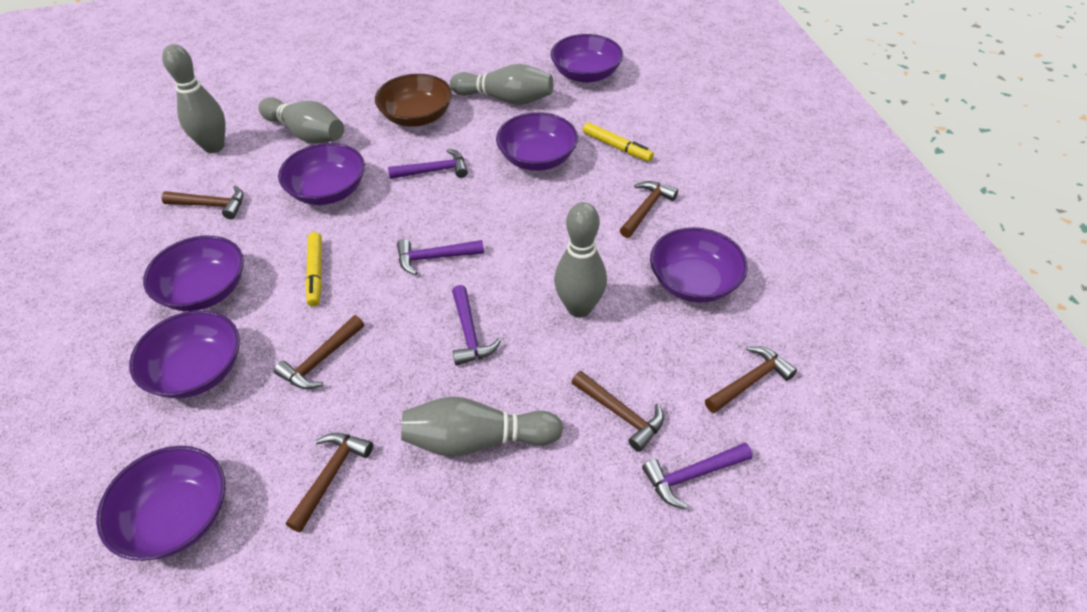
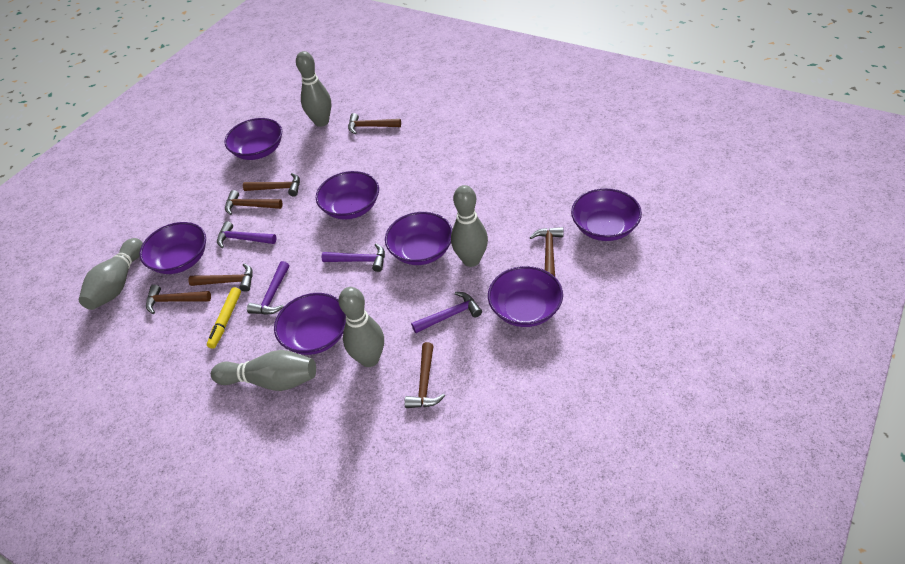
brown bowl: [375,74,452,127] = 1 -> none = 0
brown hammer: [162,185,244,219] [274,315,364,389] [286,433,373,532] [572,371,664,452] [620,181,678,238] [705,346,797,413] = 6 -> [146,285,211,314] [189,263,253,292] [225,190,283,215] [243,173,300,196] [348,113,401,134] [404,342,445,408] [529,227,563,276] = 7
yellow marker: [305,232,322,307] [583,122,654,162] = 2 -> [207,287,241,349] = 1

